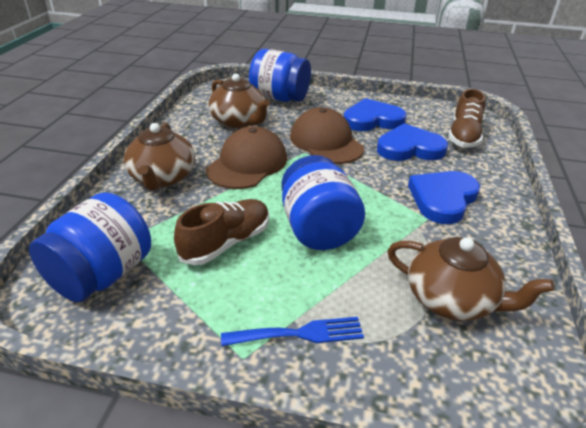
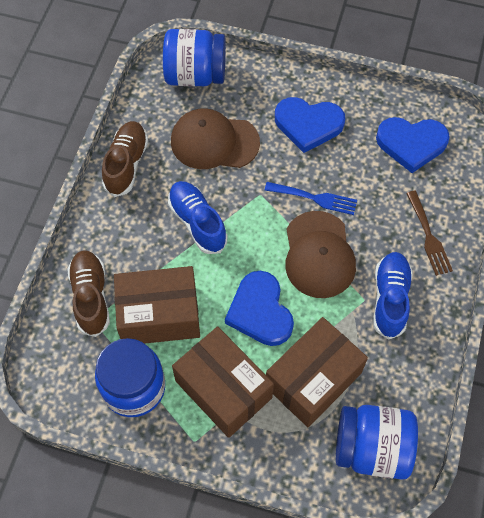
blue shoe: none = 0 -> [168,181,227,254] [373,252,413,340] = 2
brown box: none = 0 -> [114,266,200,344] [172,326,274,438] [266,317,368,427] = 3
brown fork: none = 0 -> [406,191,453,276] = 1
brown teapot: [124,123,195,191] [208,73,270,128] [387,237,554,321] = 3 -> none = 0

